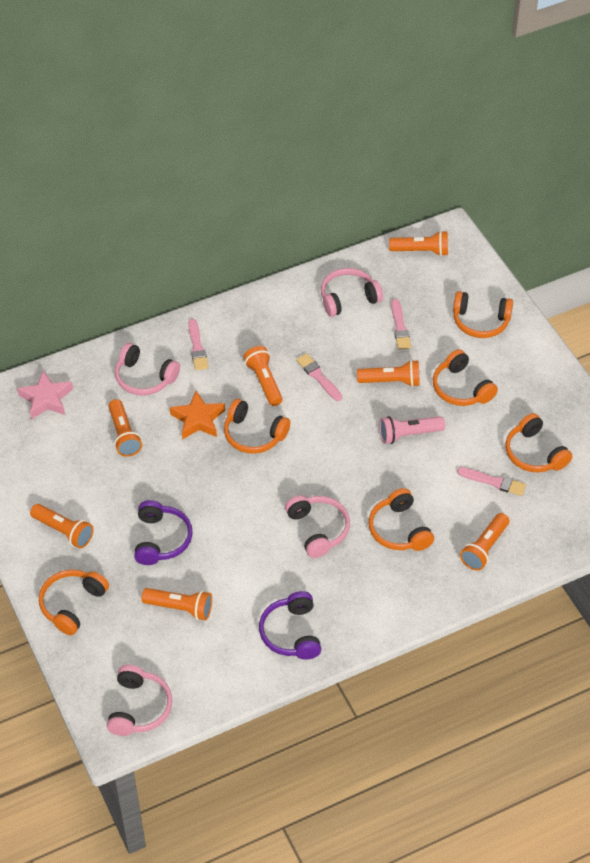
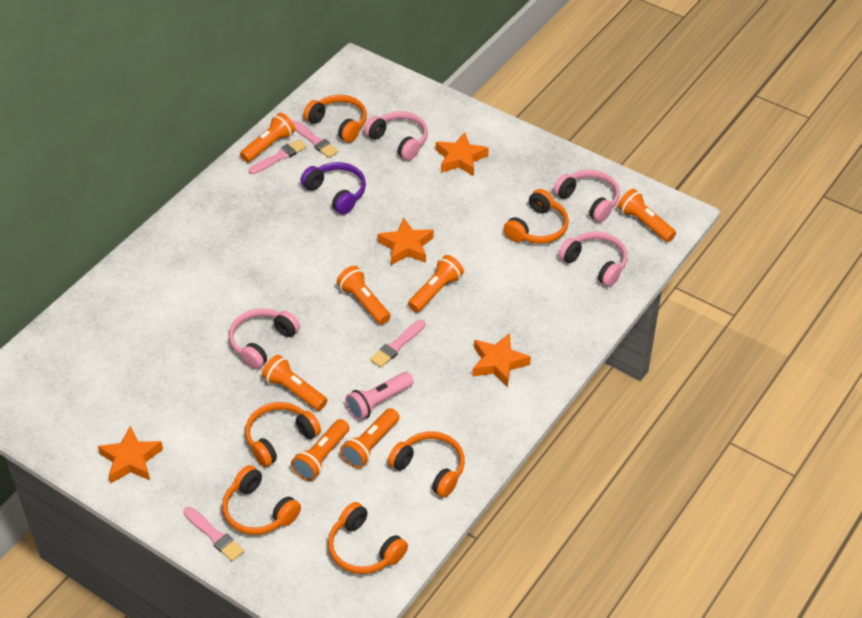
orange star: [170,390,225,440] = 1 -> [98,426,163,484] [377,218,433,265] [436,132,489,176] [472,333,531,387] = 4
pink star: [17,370,73,419] = 1 -> none = 0
purple headphones: [134,500,193,565] [259,591,321,660] = 2 -> [300,162,366,215] = 1

